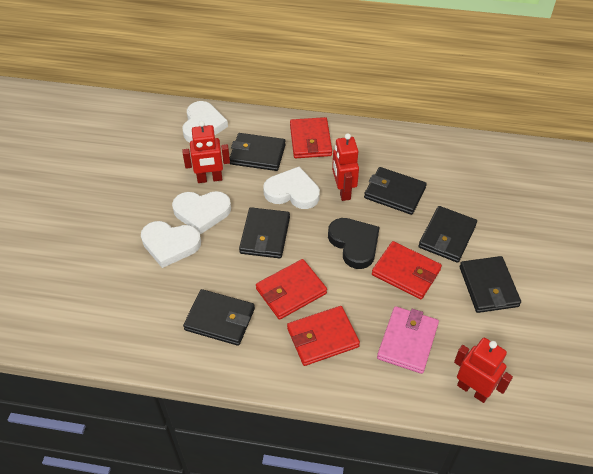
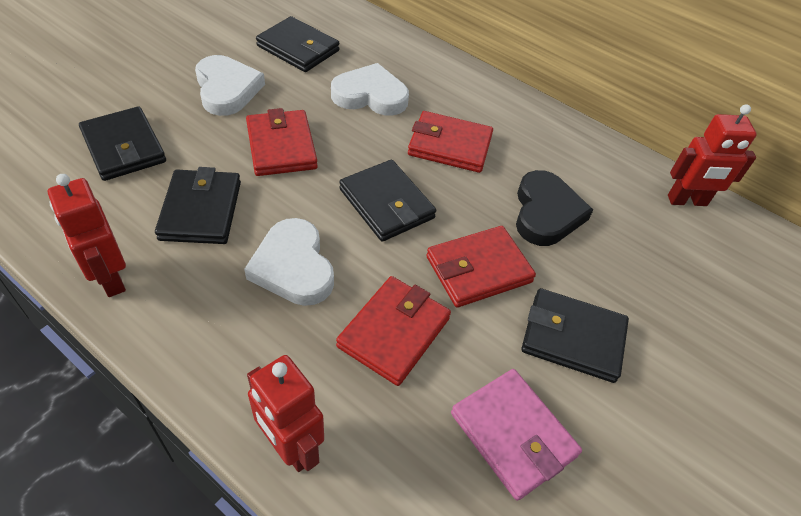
black wallet: [183,289,255,346] [230,133,286,171] [239,207,290,258] [364,167,427,215] [419,206,477,263] [460,256,521,313] = 6 -> [79,106,166,181] [155,167,241,244] [256,16,339,72] [339,160,436,242] [521,288,629,383] = 5
white heart: [141,221,201,268] [172,191,231,235] [182,101,228,143] [263,167,320,209] = 4 -> [195,55,265,116] [244,218,334,306] [331,63,409,116] = 3

